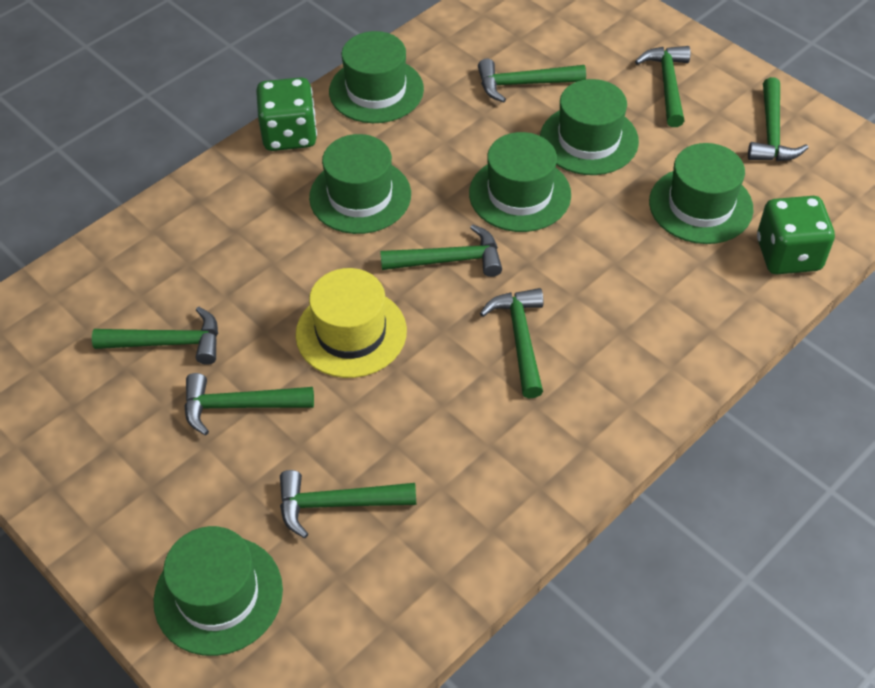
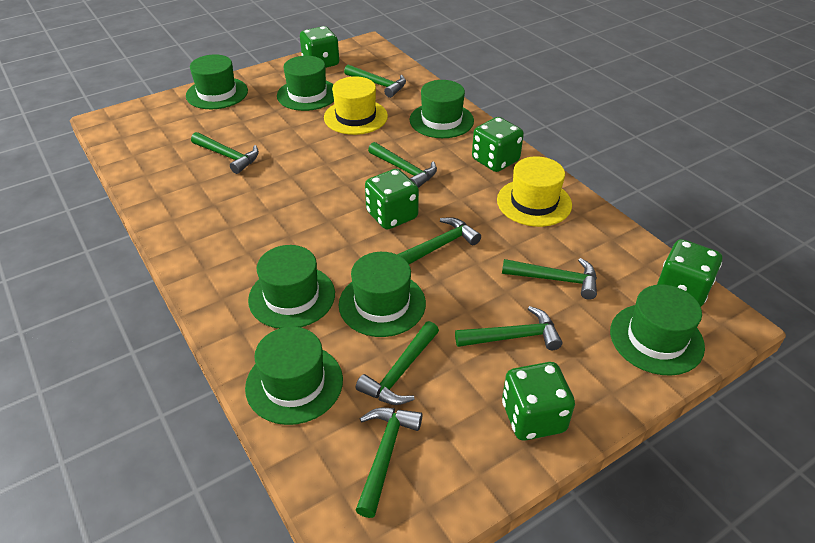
green dice: [256,77,317,151] [757,196,835,274] = 2 -> [300,26,339,68] [365,169,419,229] [472,117,524,172] [502,362,575,441] [657,239,722,307] = 5
green hat: [154,526,283,656] [309,134,411,234] [329,31,424,123] [469,132,571,232] [540,79,639,175] [649,143,753,244] = 6 -> [186,54,248,109] [245,327,343,425] [248,245,335,329] [277,56,334,111] [339,252,426,337] [410,80,474,138] [610,284,705,376] = 7
yellow hat: [296,268,407,378] = 1 -> [324,76,388,135] [497,156,572,227] = 2

